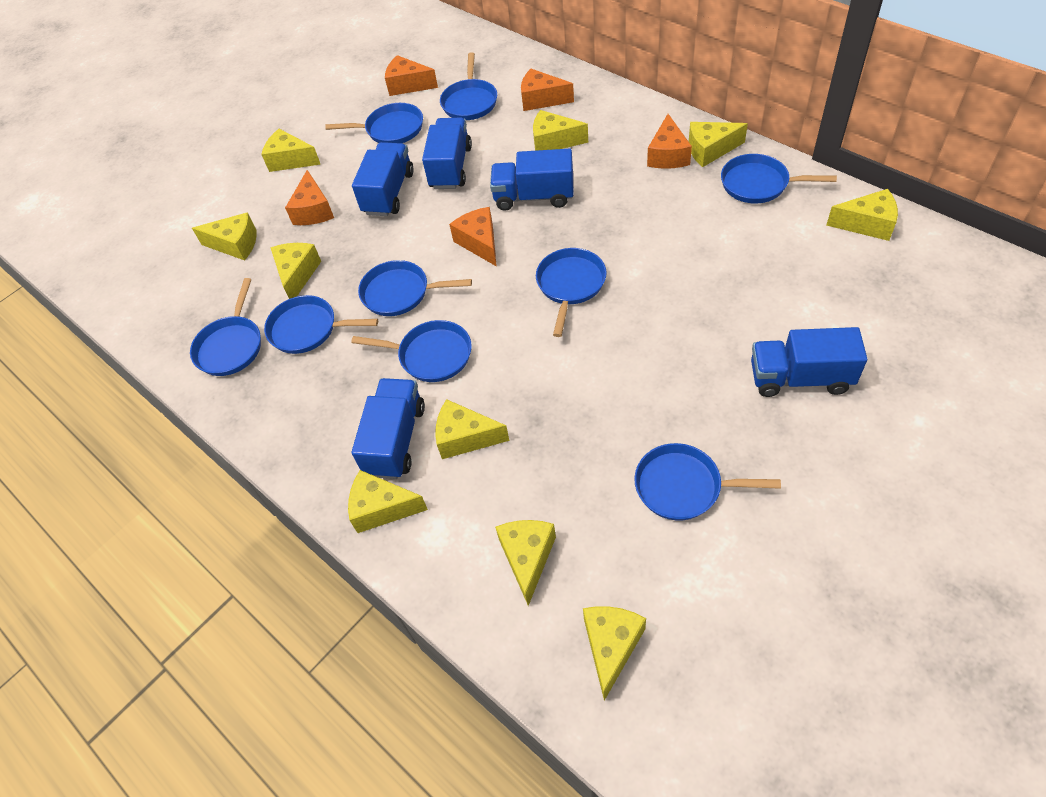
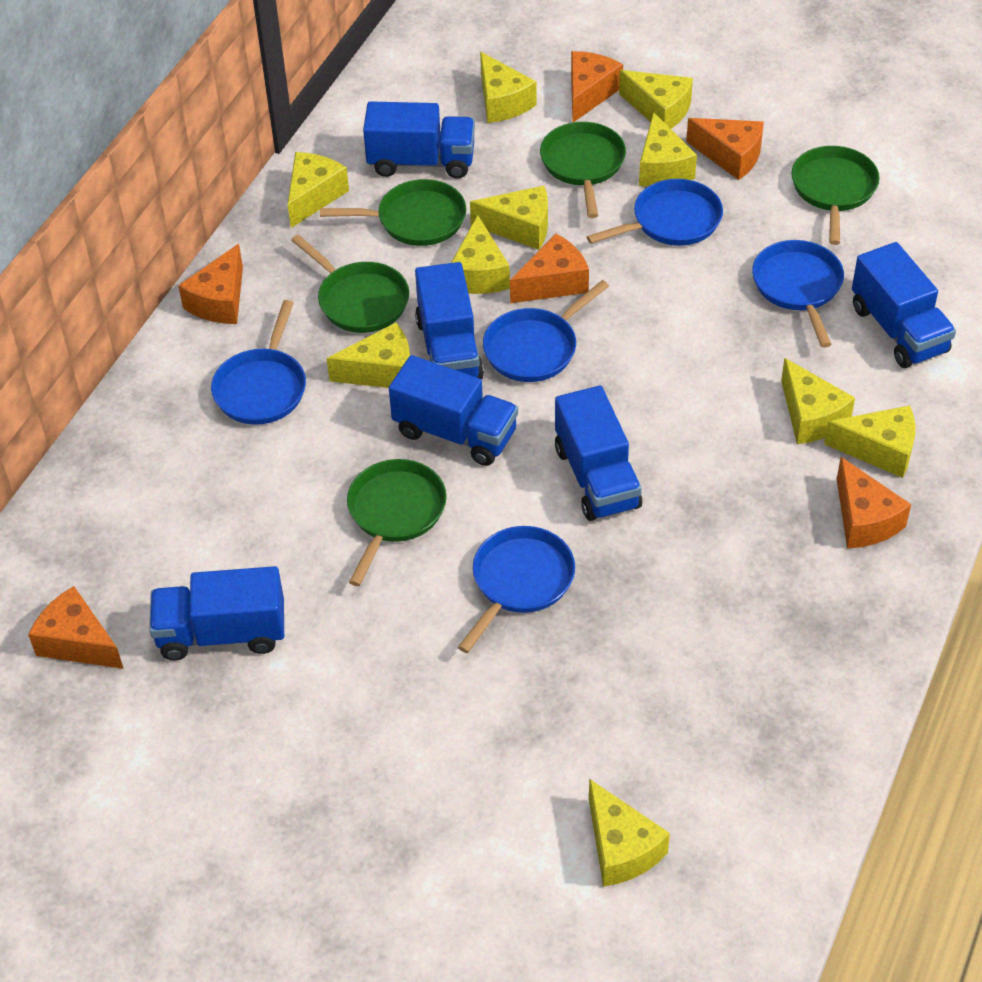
blue pan: [190,278,261,376] [264,295,378,354] [325,103,423,143] [351,320,472,382] [358,260,472,316] [440,52,497,120] [536,248,606,337] [634,443,781,520] [721,154,837,203] = 9 -> [211,300,306,425] [458,526,575,653] [483,280,609,382] [587,179,723,246] [752,240,844,348] = 5
blue truck: [352,142,414,216] [352,378,425,479] [422,118,472,189] [490,149,573,211] [751,327,867,397] = 5 -> [149,566,284,660] [363,101,475,179] [389,355,518,466] [415,262,484,380] [555,385,642,521] [852,242,956,368] = 6
green pan: none = 0 -> [291,234,409,333] [320,179,466,246] [347,459,446,586] [540,122,626,218] [791,146,880,245] = 5
orange cheese: [285,170,334,225] [385,55,438,96] [449,207,497,267] [521,69,574,111] [647,114,692,169] = 5 -> [28,586,124,669] [178,244,243,324] [510,234,589,303] [571,51,623,122] [686,118,764,180] [837,457,911,548] = 6

